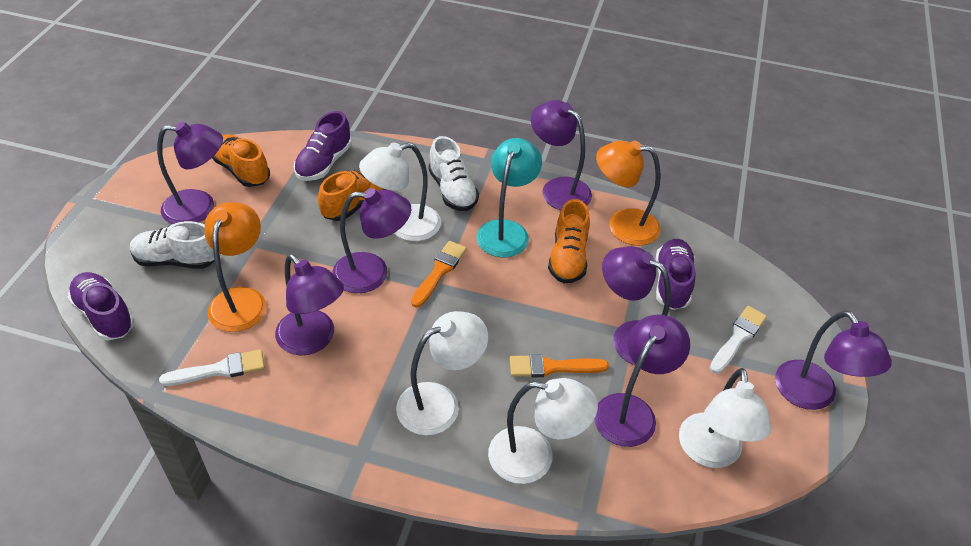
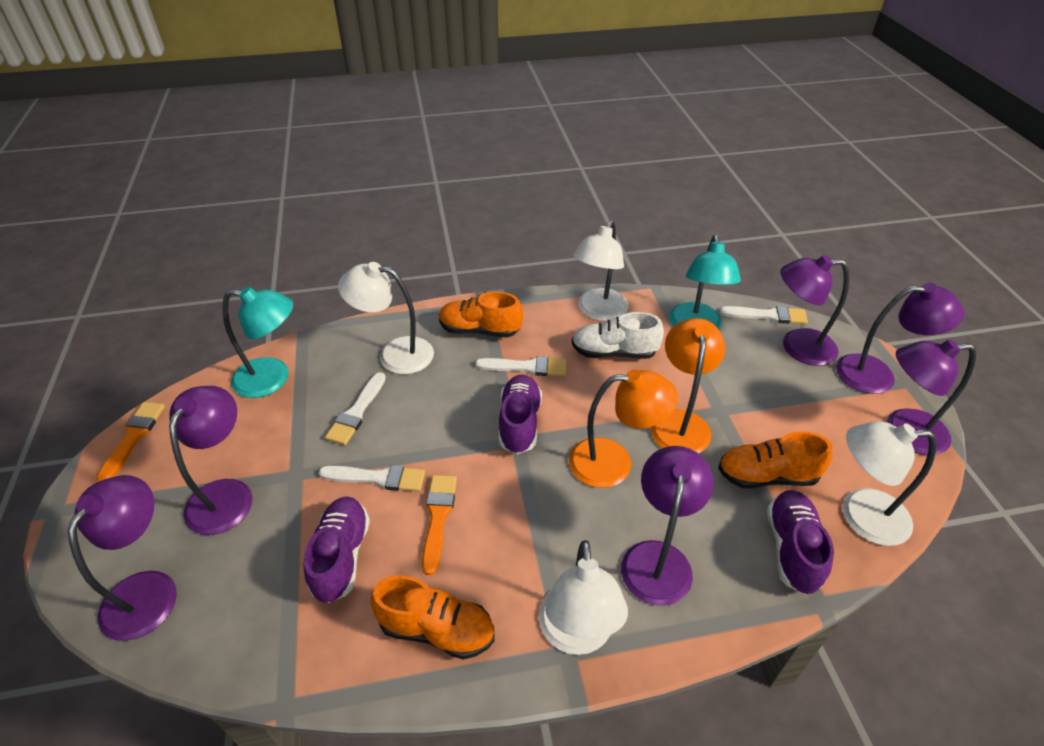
purple lamp: [157,122,223,224] [275,254,344,355] [332,188,411,293] [531,100,592,210] [594,315,690,447] [602,246,671,365] [775,311,892,410] = 7 -> [68,475,177,641] [169,386,252,535] [621,446,714,606] [780,255,849,366] [836,283,964,394] [887,339,976,455] = 6
turquoise lamp: [476,138,542,257] = 1 -> [222,286,293,398] [670,235,741,329] = 2
white brush: [159,350,265,386] [710,306,767,374] = 2 -> [319,465,425,492] [325,372,386,445] [475,356,567,376] [719,306,808,324] = 4
white shoe: [130,221,214,269] [428,136,479,211] = 2 -> [572,312,664,359] = 1

